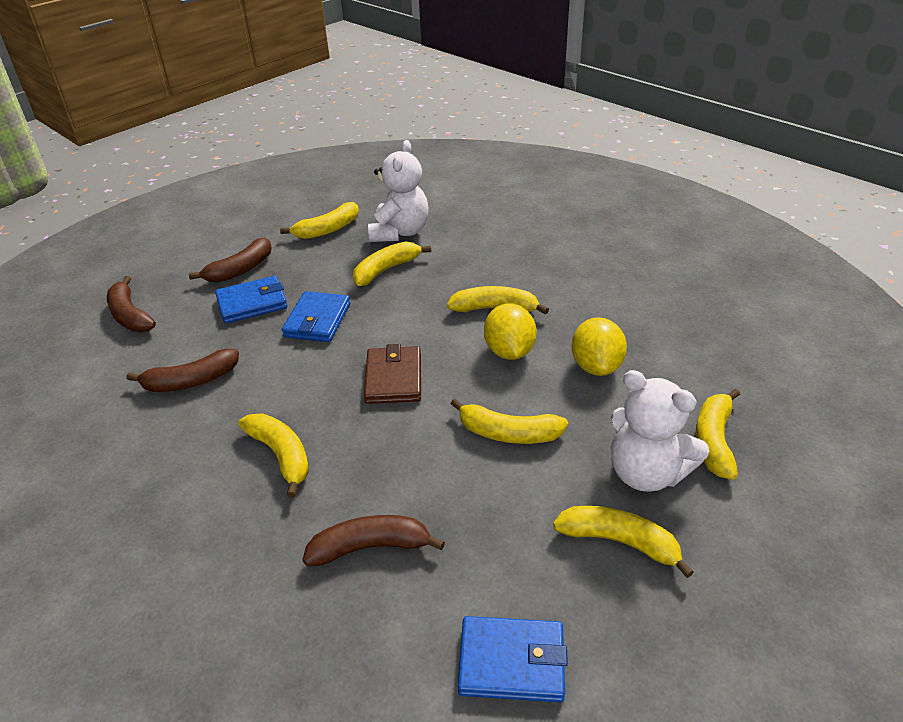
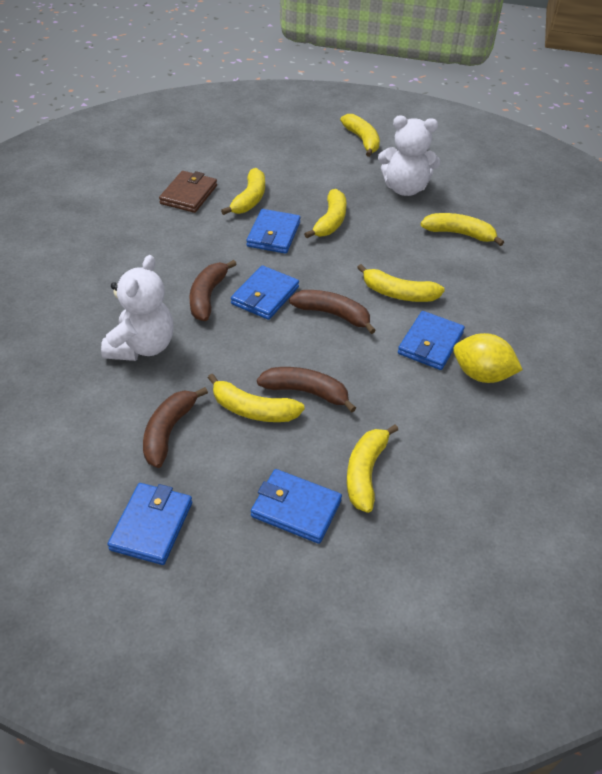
blue wallet: [215,276,287,323] [282,291,350,342] [458,616,568,702] = 3 -> [107,483,192,565] [231,266,299,320] [246,209,301,254] [251,469,342,544] [398,311,465,370] = 5
yellow lemon: [484,303,537,360] [572,317,627,376] = 2 -> [453,333,523,383] = 1

